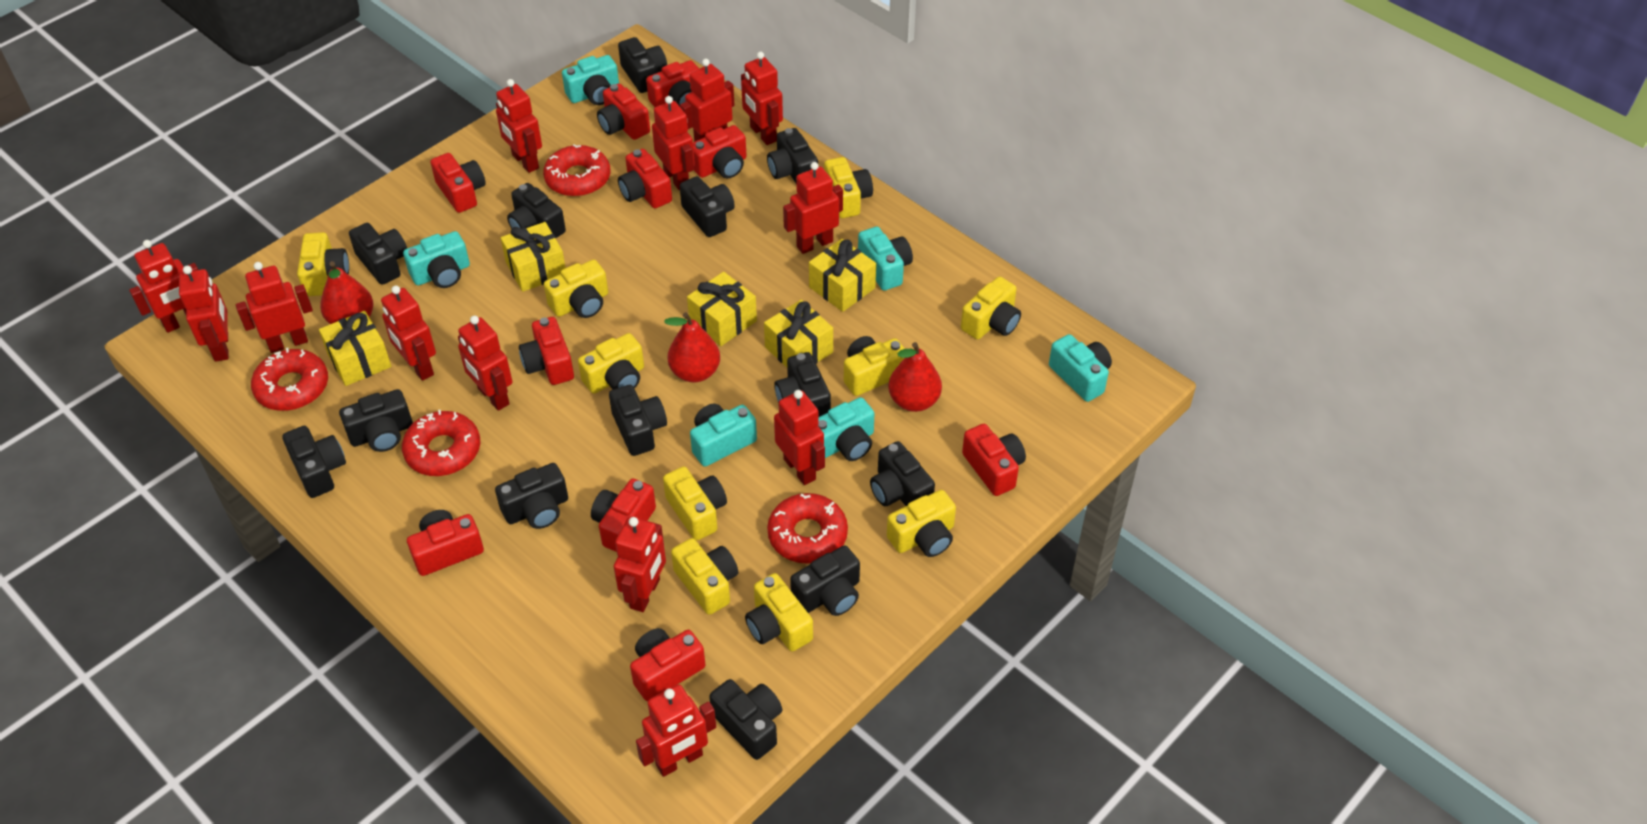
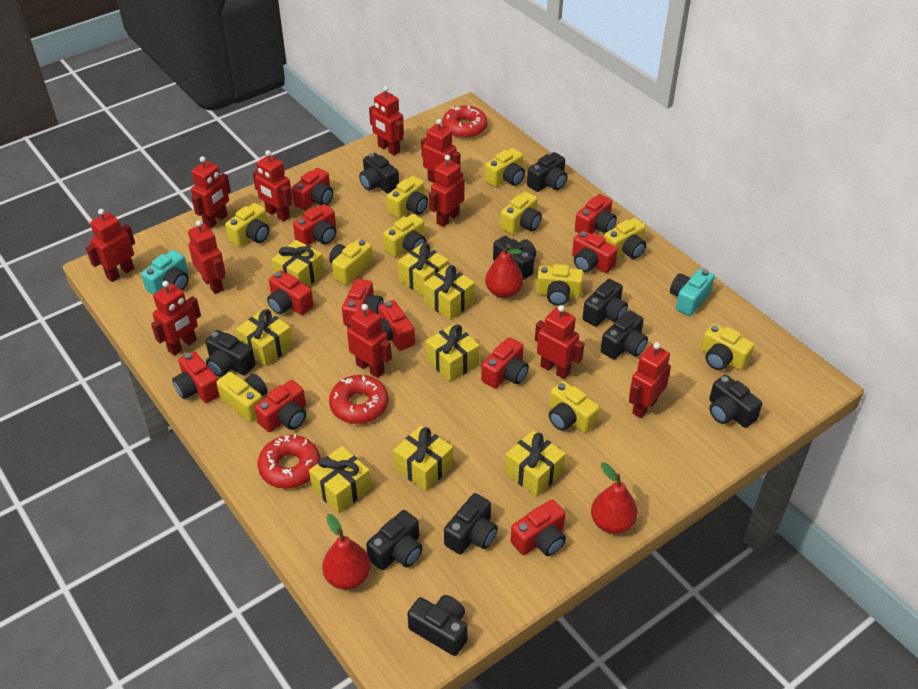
black camera: [282,426,346,498] [339,389,413,452] [349,223,407,285] [495,463,568,529] [507,183,566,238] [609,385,667,456] [618,37,667,93] [680,176,735,237] [709,679,782,760] [767,128,818,183] [774,352,831,417] [790,545,860,616] [870,441,935,506] = 13 -> [206,330,256,377] [359,153,399,194] [366,510,423,570] [407,595,468,656] [444,493,498,554] [493,236,536,280] [527,152,567,192] [582,279,628,327] [601,311,648,360] [709,375,762,428] = 10
red camera: [407,510,484,576] [431,153,486,213] [519,317,574,385] [591,479,656,552] [597,83,650,140] [618,149,672,208] [630,628,705,701] [646,60,699,107] [693,125,746,178] [962,424,1026,496] = 10 -> [172,351,220,403] [254,380,306,432] [267,271,314,315] [292,168,333,210] [293,204,336,245] [342,278,383,326] [378,300,415,351] [481,337,529,389] [511,500,566,556] [572,231,618,273] [575,194,617,234] = 11
red donut: [251,348,328,411] [402,410,480,476] [543,144,610,197] [767,493,848,564] = 4 -> [258,434,320,489] [329,375,388,424] [442,105,488,138] = 3
red robot: [129,240,198,333] [179,266,229,362] [236,262,313,353] [381,286,436,381] [458,316,513,411] [496,79,542,173] [614,516,666,612] [636,684,716,777] [652,96,695,190] [680,59,734,142] [741,52,783,145] [774,390,825,485] [783,162,843,254] = 13 -> [86,209,135,282] [151,281,201,356] [188,220,226,294] [191,156,231,229] [253,150,292,221] [347,304,392,378] [369,86,404,156] [421,119,460,183] [429,155,464,227] [535,305,584,379] [629,342,671,418] = 11
turquoise camera: [403,231,470,288] [562,55,619,105] [690,404,757,467] [818,397,875,461] [858,226,913,291] [1049,334,1112,402] = 6 -> [141,250,189,295] [670,268,715,316] = 2
yellow camera: [297,232,349,296] [544,260,608,318] [578,333,644,394] [663,466,727,540] [671,538,738,615] [745,573,813,652] [824,157,873,218] [844,336,905,396] [887,490,956,557] [961,276,1021,339] = 10 -> [216,372,267,422] [225,203,270,247] [329,239,373,285] [383,214,426,257] [387,176,428,218] [485,148,525,187] [500,192,542,235] [536,264,583,306] [549,381,600,433] [604,218,646,259] [701,323,754,371] = 11
yellow gift: [319,311,391,386] [501,222,566,292] [687,272,757,346] [764,300,833,367] [809,239,876,312] = 5 -> [236,309,293,367] [272,240,325,287] [309,446,371,514] [393,425,453,491] [398,243,449,297] [423,265,475,320] [426,323,480,382] [505,430,565,497] = 8

